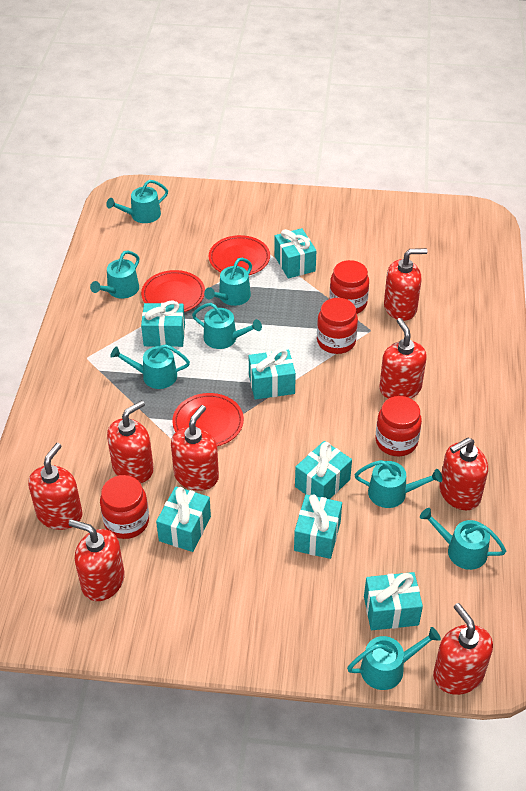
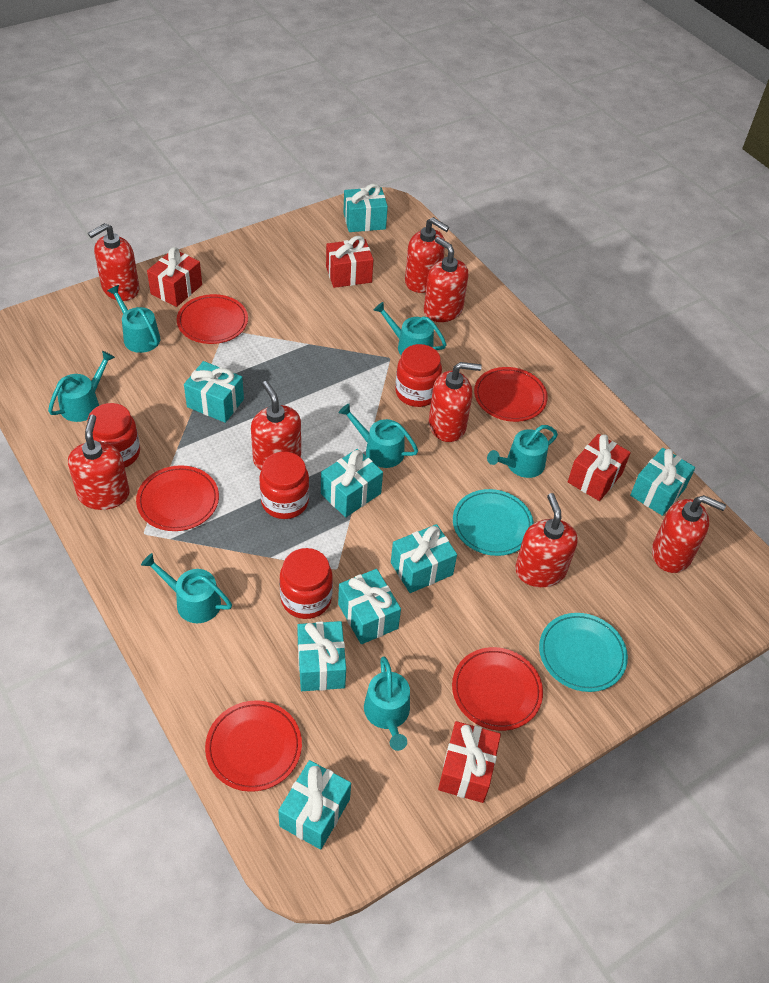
red gift: none = 0 -> [147,247,202,307] [326,236,374,288] [438,721,501,803] [568,434,631,501] = 4
red plate: [141,270,205,312] [172,393,244,446] [209,235,270,275] = 3 -> [136,465,219,531] [177,294,248,344] [205,700,302,792] [452,647,543,731] [474,367,548,422] = 5
turquoise gift: [141,301,185,347] [156,486,211,552] [249,348,296,400] [274,228,316,278] [294,494,342,559] [295,441,352,499] [364,572,423,630] = 7 -> [184,361,244,423] [278,760,351,850] [297,621,346,691] [321,449,383,517] [338,569,401,644] [343,183,388,232] [391,524,457,593] [630,448,695,516] = 8
turquoise plate: none = 0 -> [453,489,534,556] [539,613,628,692] = 2
turquoise watering can: [90,251,139,298] [106,180,168,223] [110,344,190,389] [192,303,262,349] [204,258,252,306] [347,627,441,690] [354,460,442,508] [420,508,506,570] = 8 -> [48,351,115,422] [107,285,160,353] [141,553,232,623] [339,404,418,468] [364,656,410,751] [374,302,447,355] [487,425,558,478] = 7

